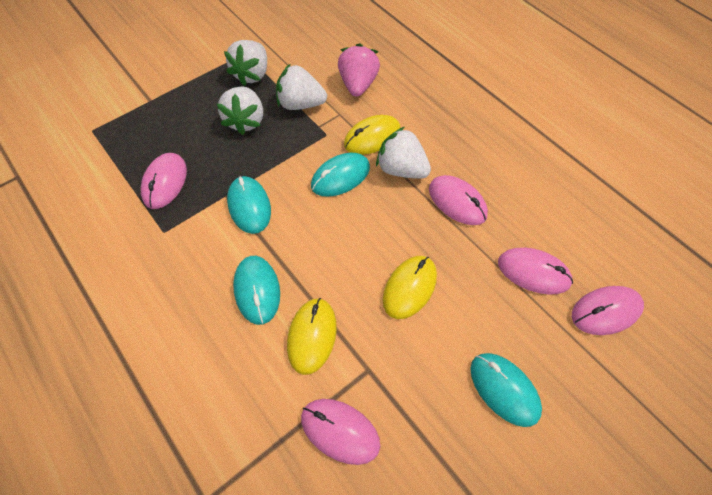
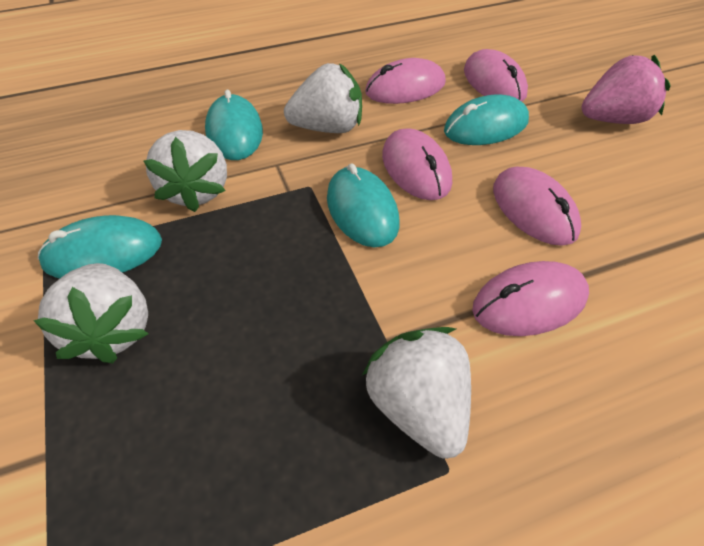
yellow mouse: [287,298,337,375] [344,115,401,155] [383,256,437,319] = 3 -> none = 0

